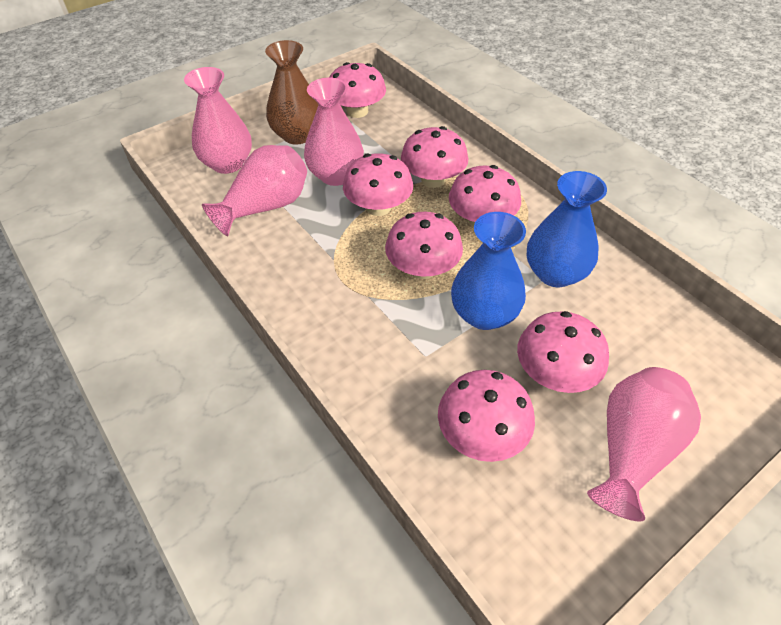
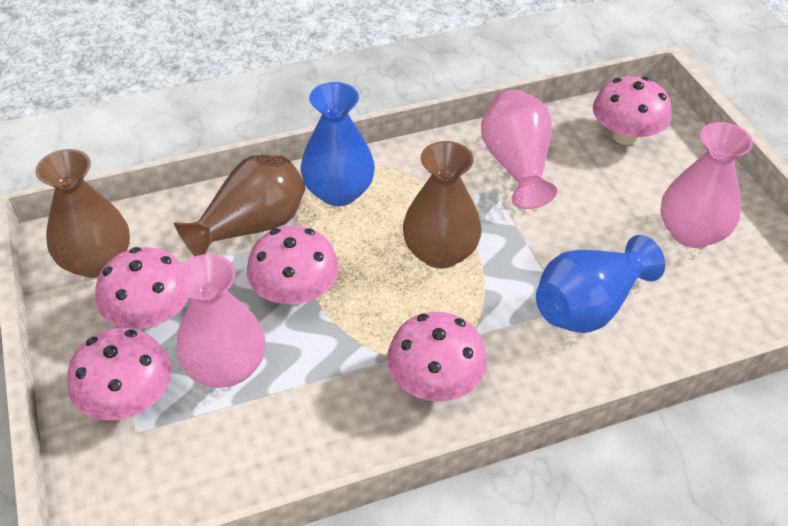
brown vase: [265,40,318,144] = 1 -> [35,149,130,278] [174,155,305,256] [403,141,482,269] = 3
pink mushroom: [329,62,386,118] [343,153,413,216] [385,212,463,279] [401,126,469,188] [438,370,535,462] [449,165,521,227] [517,311,609,393] = 7 -> [67,328,172,420] [95,247,189,329] [247,225,339,305] [387,312,487,401] [593,76,672,145] = 5
pink vase: [184,67,252,174] [202,145,307,236] [304,78,364,186] [587,367,701,521] = 4 -> [175,254,265,388] [481,90,557,209] [661,122,753,248] = 3

